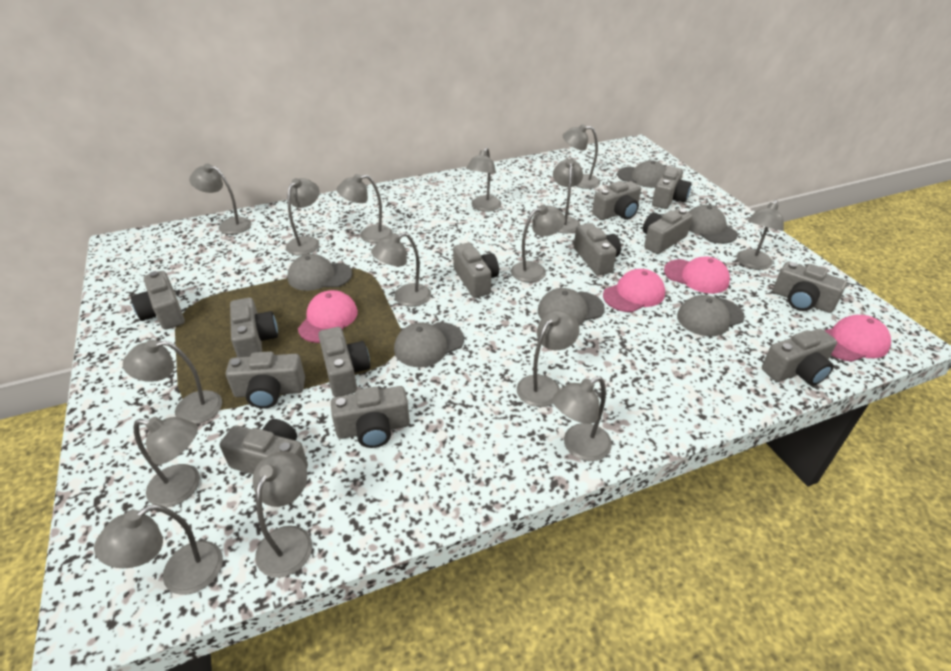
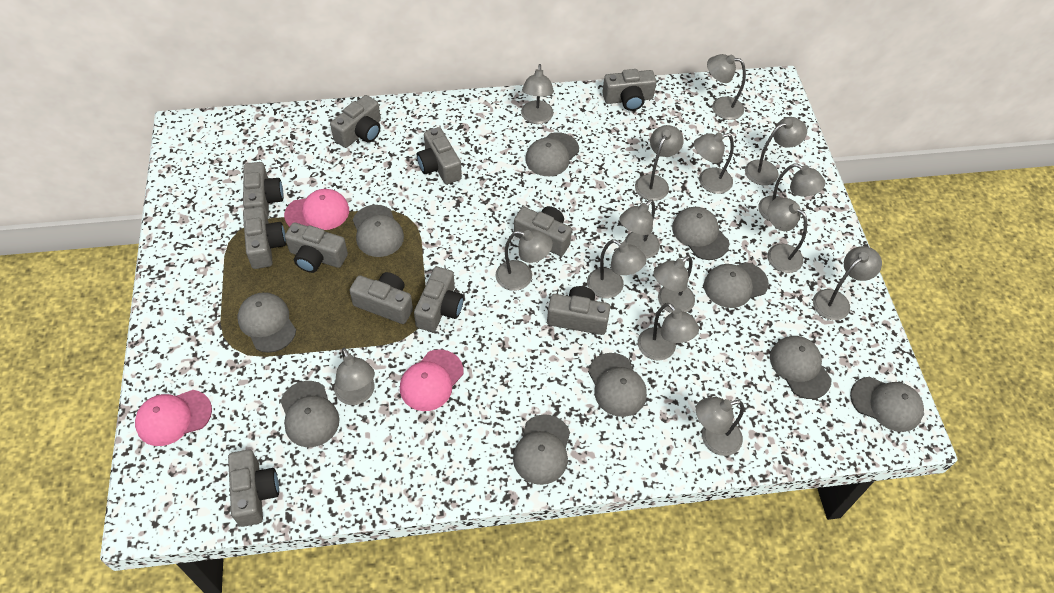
grey camera: [131,271,185,330] [220,419,308,474] [226,351,305,408] [230,298,278,357] [318,327,370,397] [331,386,410,448] [453,243,499,298] [574,223,621,276] [592,181,641,220] [643,209,692,254] [652,166,692,209] [762,329,837,386] [773,261,847,313] = 13 -> [228,449,279,527] [243,162,283,219] [243,206,286,269] [285,222,348,273] [330,95,381,148] [349,272,413,324] [414,267,464,332] [417,127,462,184] [514,206,572,256] [547,286,610,335] [602,69,657,111] = 11
grey cap: [287,254,352,291] [394,322,464,367] [538,288,605,326] [617,160,666,188] [677,295,745,336] [688,205,738,244] = 6 -> [238,292,296,353] [280,381,340,447] [353,205,404,257] [513,414,570,485] [525,132,579,176] [588,353,647,417] [672,207,729,260] [704,262,769,308] [770,336,832,399] [850,377,924,432] = 10
pink cap: [298,290,358,343] [603,269,665,312] [664,256,730,294] [824,315,891,362] = 4 -> [135,390,212,446] [284,189,349,230] [400,349,463,411] = 3

